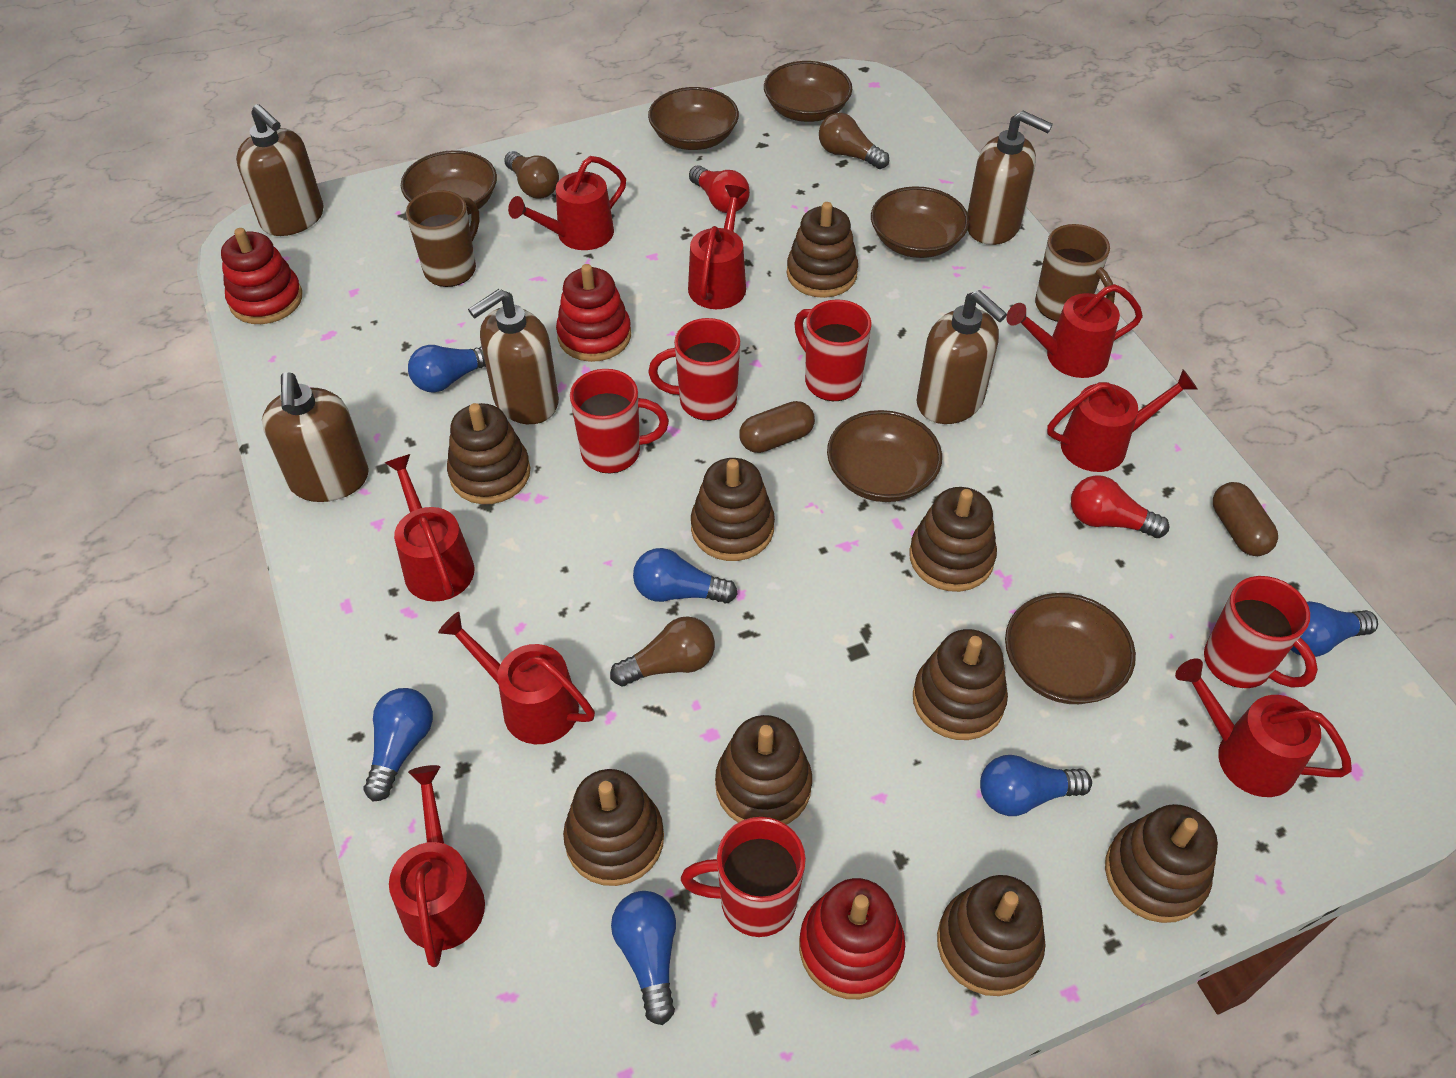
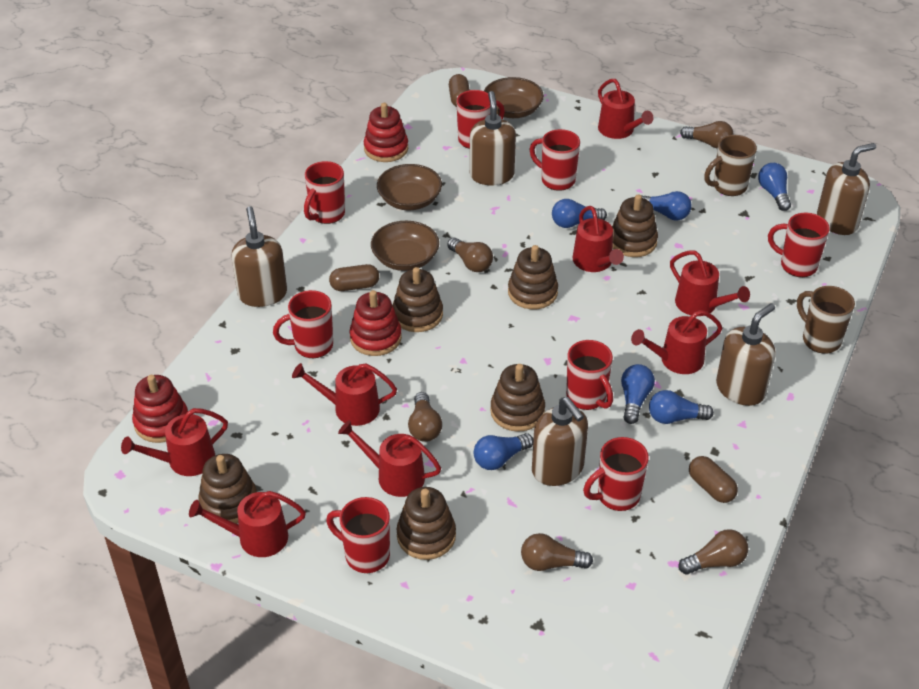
brown bowl: [401,150,497,215] [648,87,739,150] [764,61,852,122] [827,410,942,502] [871,186,969,258] [1005,593,1136,704] = 6 -> [371,221,439,271] [377,164,442,210] [484,77,544,118] = 3
brown capsule: [739,401,815,453] [1213,482,1278,556] = 2 -> [329,264,379,291] [449,74,470,107] [689,456,738,503] = 3
brown light bulb: [504,151,559,198] [610,616,715,687] [819,113,889,169] = 3 -> [408,392,442,442] [447,238,493,272] [521,533,593,571] [679,529,748,575] [680,121,734,149] = 5
brown stacking toy: [447,403,530,504] [563,769,664,886] [691,458,775,561] [715,715,812,825] [787,202,858,298] [909,487,997,592] [913,629,1008,740] [937,875,1046,996] [1105,804,1218,923] = 9 -> [198,454,257,524] [392,267,443,332] [397,487,456,560] [490,364,545,432] [508,245,558,309] [612,195,658,257] = 6
red light bulb: [689,165,750,213] [1071,475,1169,538] = 2 -> none = 0
red mug: [570,369,669,473] [648,318,740,421] [681,817,806,937] [794,299,871,401] [1204,576,1318,688] = 5 -> [273,290,333,358] [304,161,345,224] [326,497,390,573] [456,90,505,149] [530,129,580,191] [566,340,613,410] [583,437,649,511] [768,212,830,277] = 8

